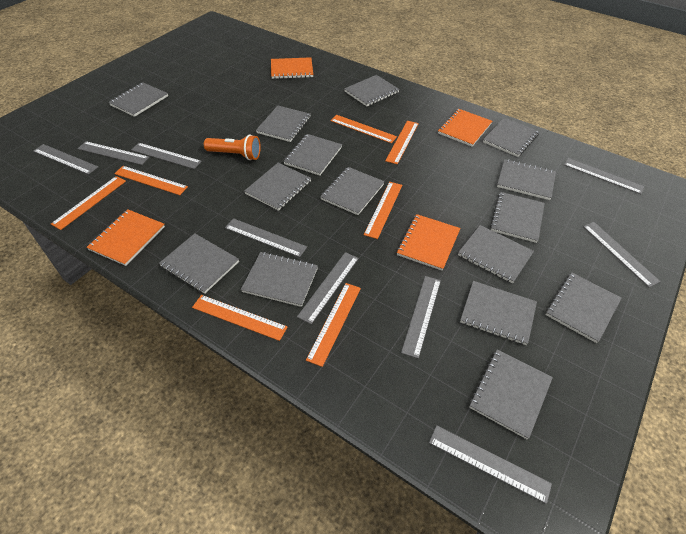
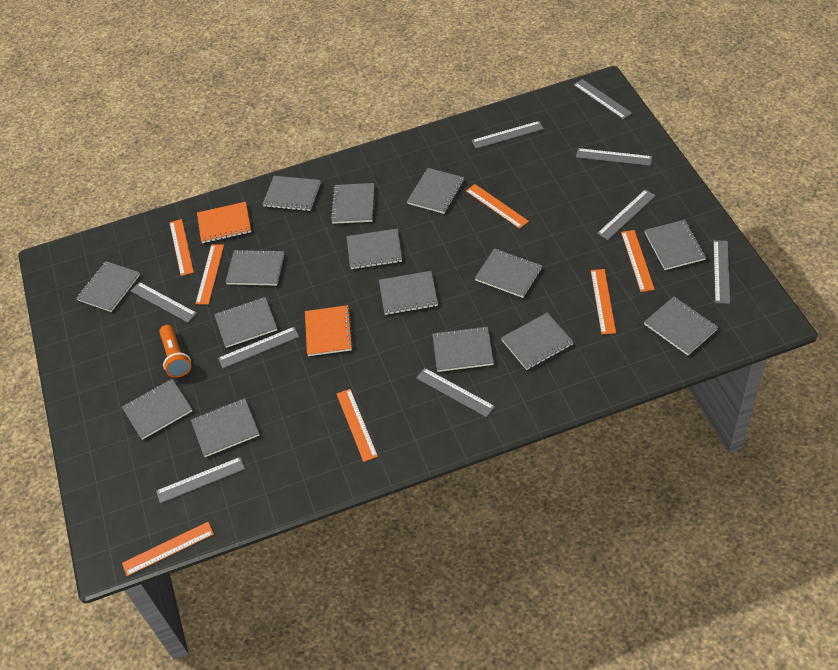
orange notebook: [86,209,165,266] [271,57,313,79] [397,214,460,271] [438,109,492,146] = 4 -> [197,202,251,243] [305,305,353,356] = 2

